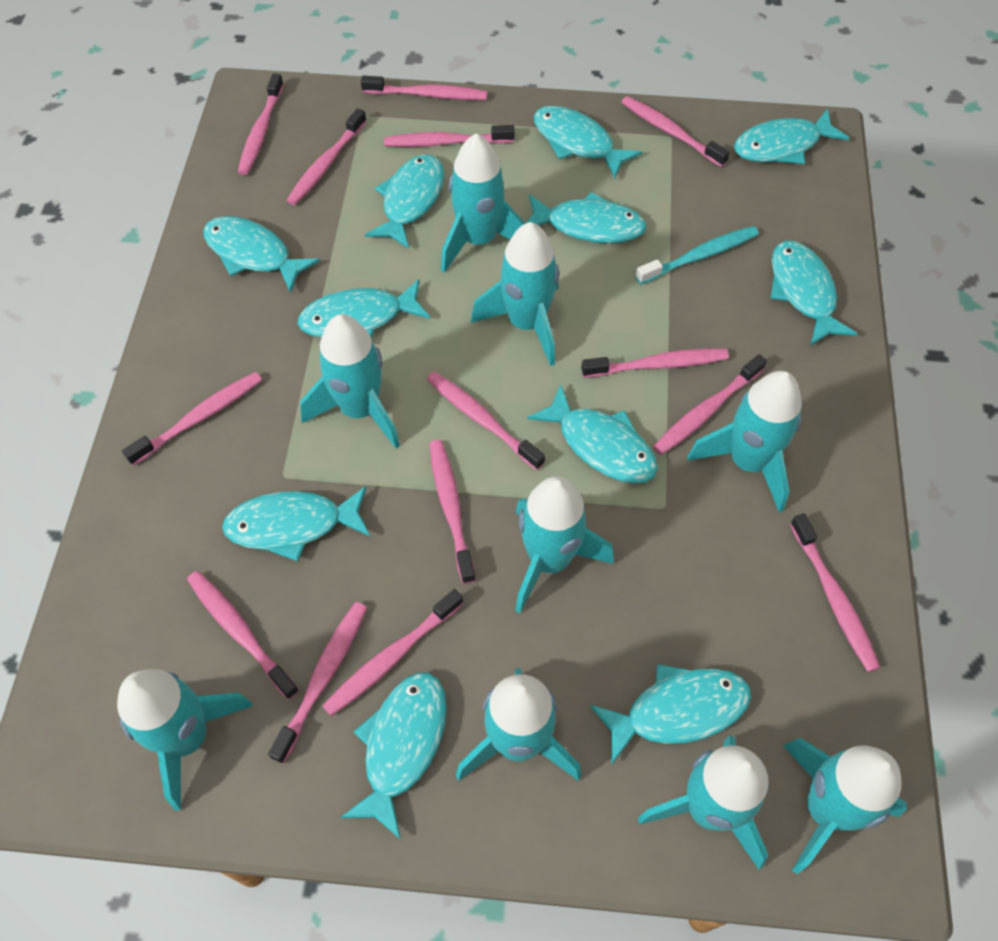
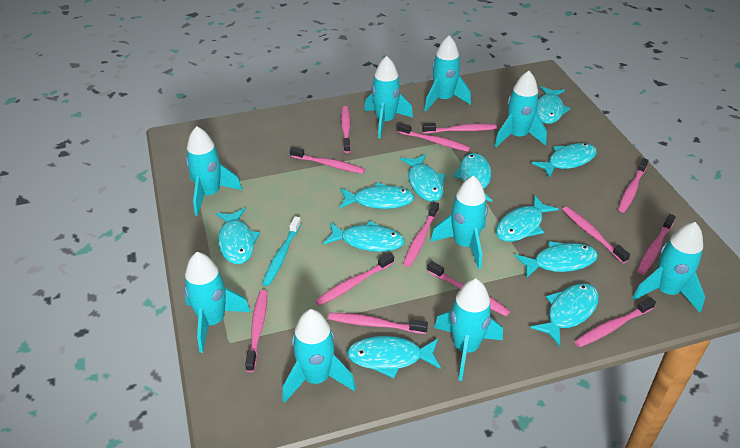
pink toothbrush: [122,372,262,466] [187,571,299,700] [238,73,284,175] [268,602,367,764] [286,108,367,205] [322,589,463,716] [361,76,487,100] [384,125,515,147] [427,372,545,470] [429,440,476,584] [581,349,729,378] [621,96,730,167] [653,354,767,455] [790,513,880,672] = 14 -> [245,290,267,372] [290,147,365,174] [315,253,394,306] [328,313,428,334] [341,106,351,153] [397,123,470,152] [403,202,439,267] [422,123,497,133] [427,261,510,316] [562,206,630,263] [575,297,656,347] [618,158,649,212] [637,214,676,275] = 13

